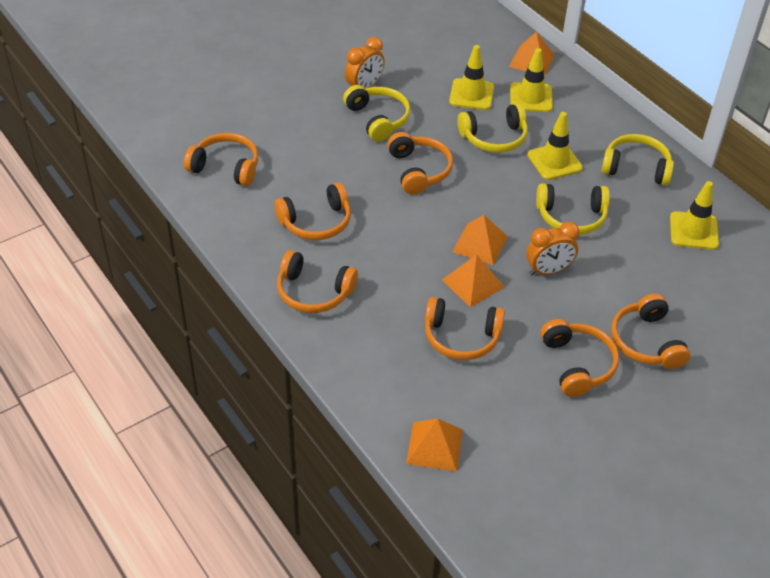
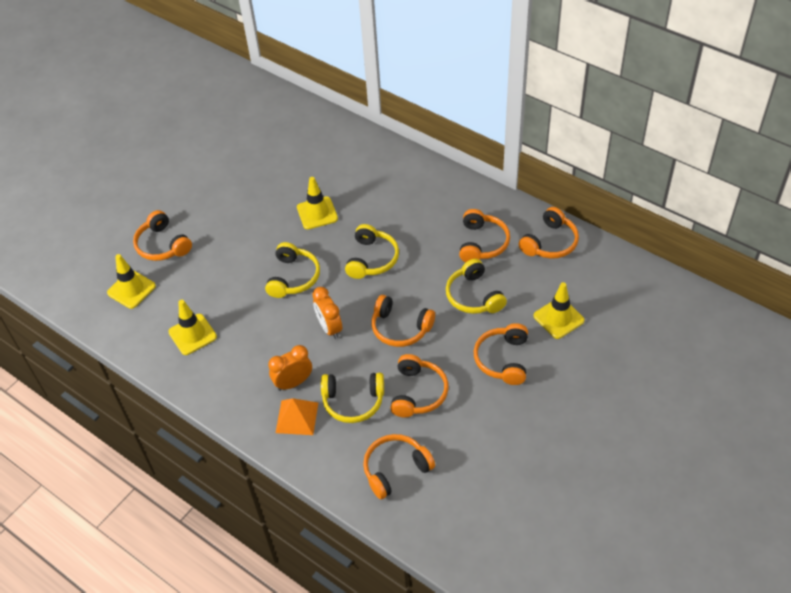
orange pyramid: [406,419,463,471] [442,254,505,307] [452,215,508,265] [509,32,555,76] = 4 -> [276,398,318,435] = 1

